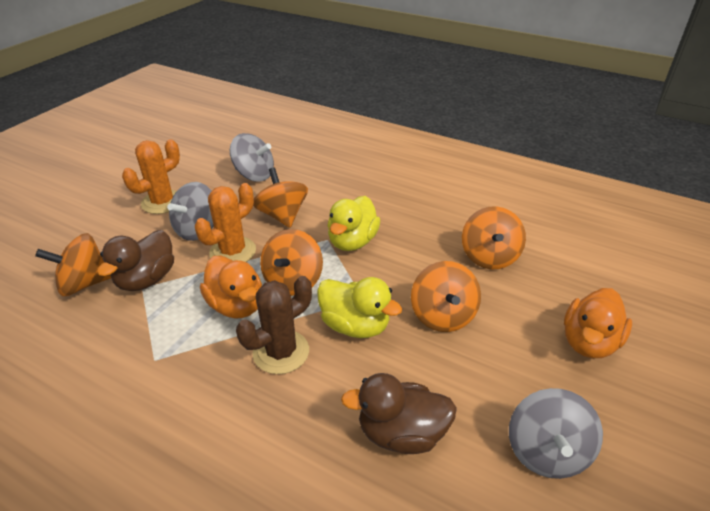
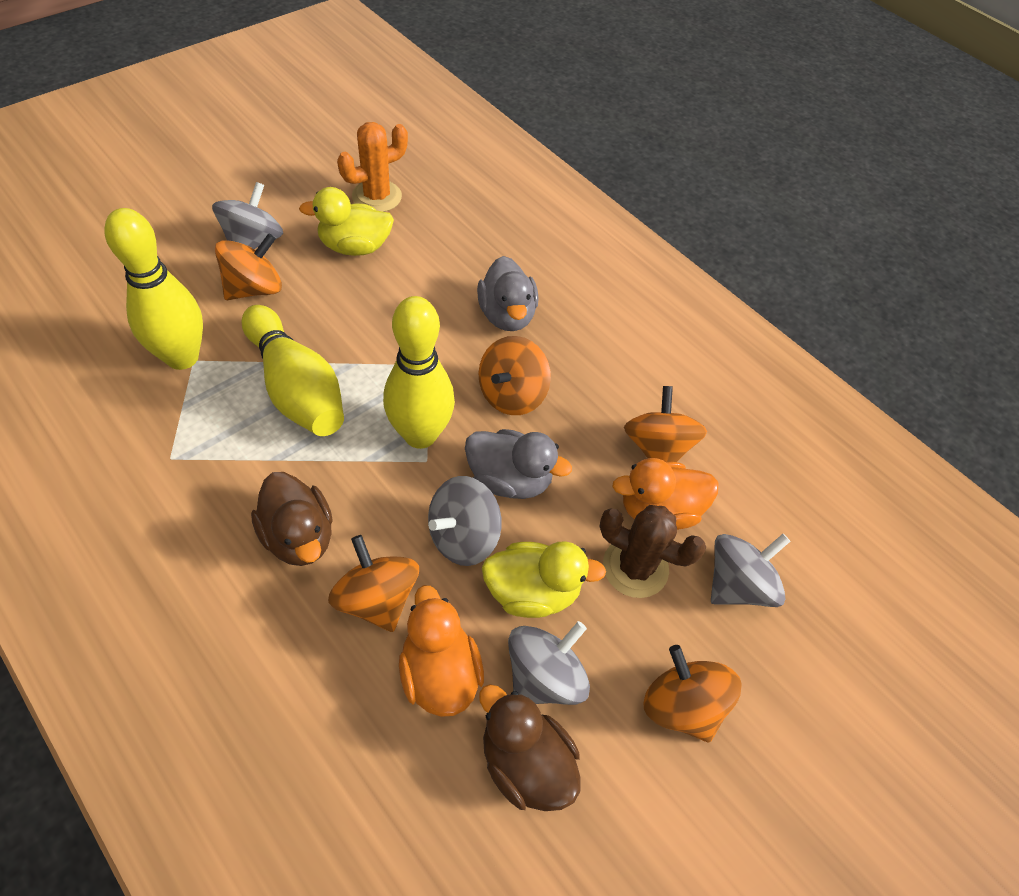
grey duck: none = 0 -> [465,429,572,499] [477,256,538,331] = 2
grey spinning top: [167,182,214,241] [230,133,274,182] [509,388,603,479] = 3 -> [212,182,283,249] [428,476,502,566] [508,621,590,705] [711,534,791,607] = 4
orange cactus: [122,139,180,214] [195,183,256,262] = 2 -> [337,122,408,212] = 1
yellow bowling pin: none = 0 -> [104,208,203,370] [242,305,344,436] [383,296,455,449] = 3

